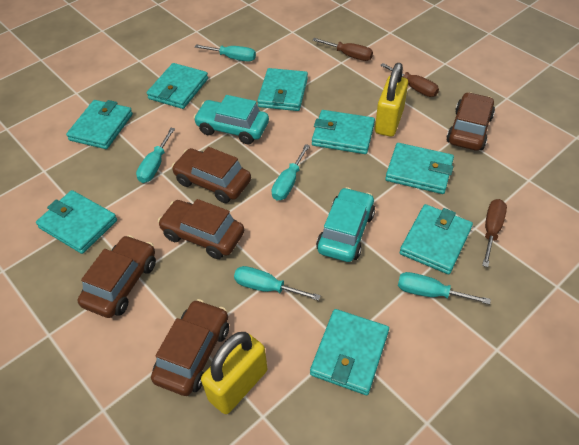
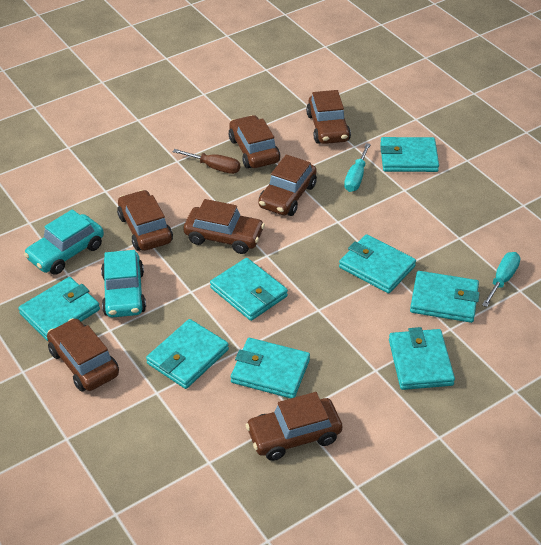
brown car: [78,235,156,318] [151,299,229,396] [158,199,244,259] [172,147,251,203] [446,92,495,151] = 5 -> [47,318,119,392] [117,190,173,251] [183,199,265,254] [229,115,280,169] [246,392,342,461] [258,155,317,216] [306,90,351,144] = 7
brown screwdriver: [313,38,373,61] [380,63,439,97] [482,199,507,267] = 3 -> [173,149,240,174] = 1
turquoise screwdriver: [136,128,175,183] [195,45,256,62] [234,266,321,301] [272,144,310,201] [398,272,491,304] = 5 -> [344,143,371,192] [482,252,521,307] = 2
yellow padlock: [201,332,267,414] [375,63,408,137] = 2 -> none = 0

